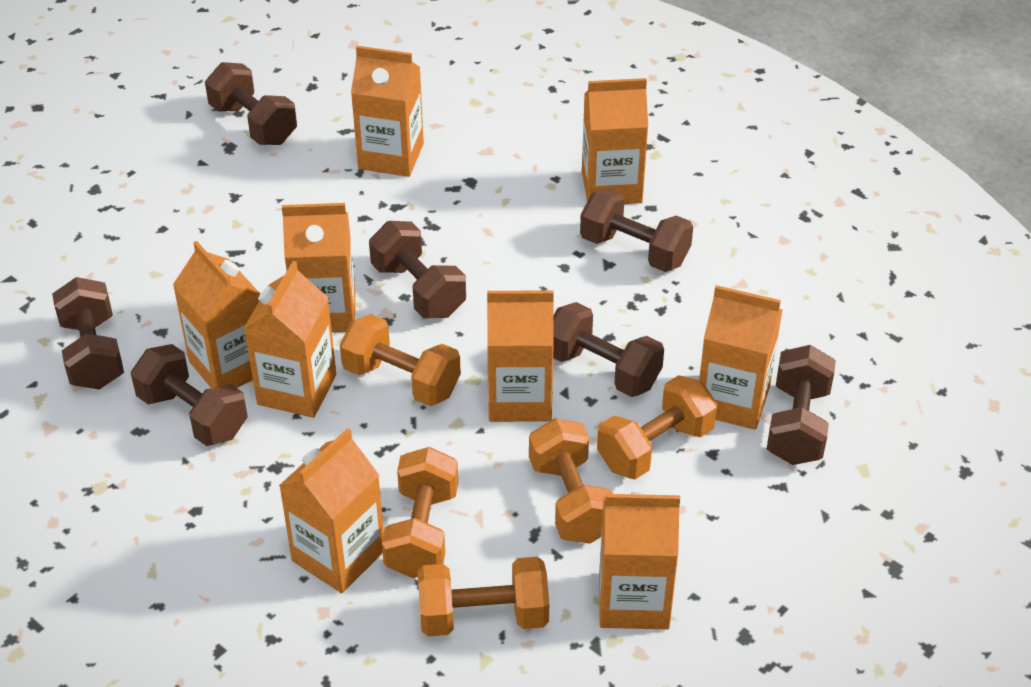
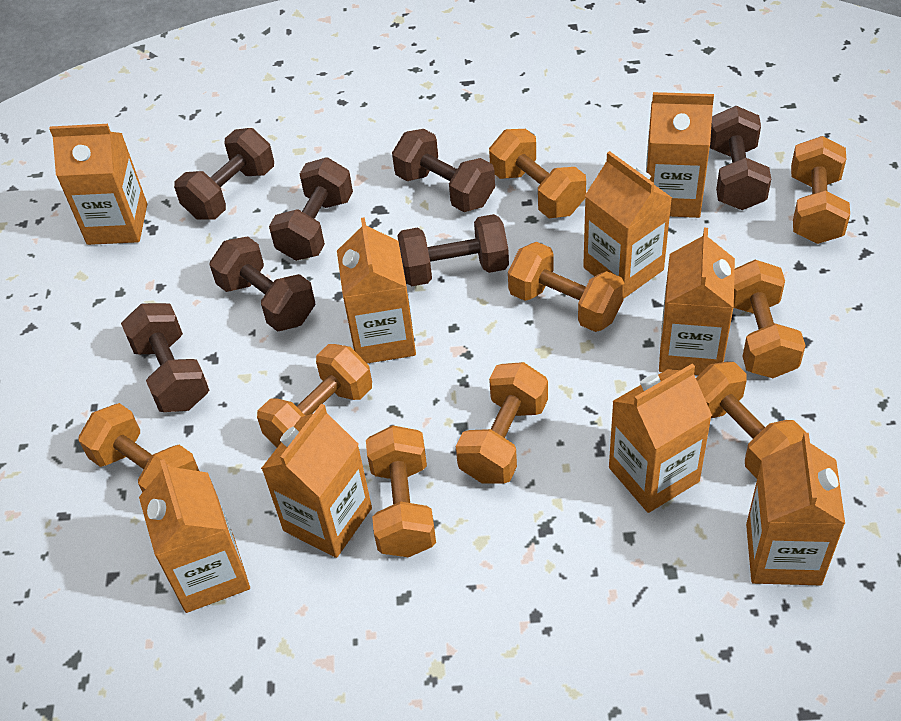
orange dumbbell: [340,314,461,406] [382,447,458,578] [418,557,549,636] [529,418,613,544] [597,375,717,479] = 5 -> [78,403,199,493] [257,344,372,447] [366,425,436,557] [456,362,548,484] [489,129,586,218] [508,242,625,332] [696,362,806,478] [734,260,806,378] [791,136,850,244] = 9

